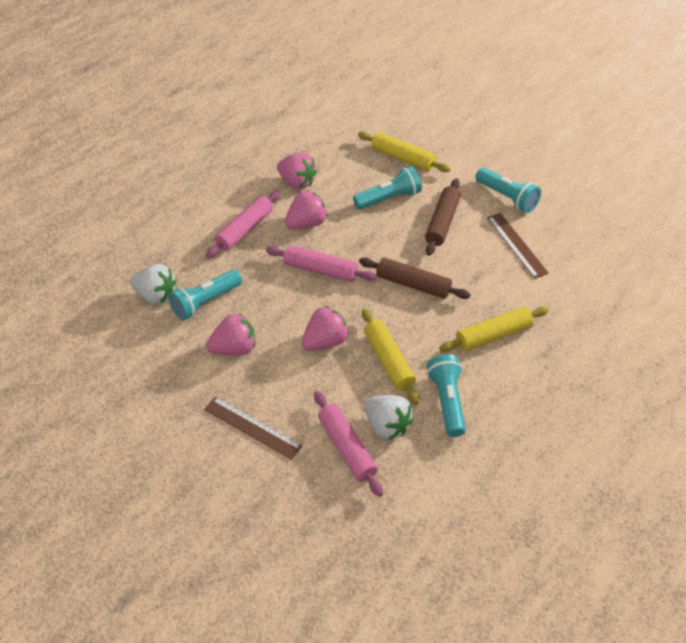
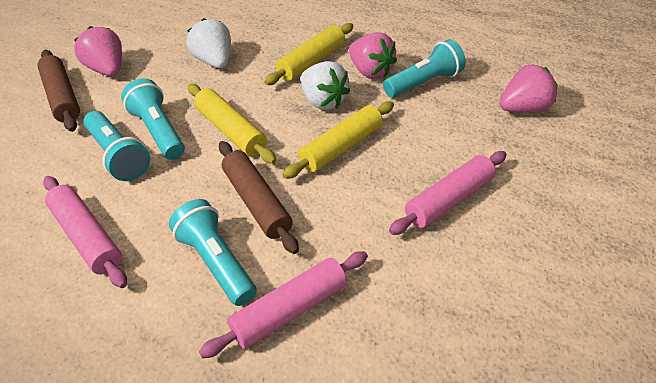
brown ruler: [204,396,302,460] [487,213,549,279] = 2 -> none = 0
pink strawberry: [206,313,255,356] [277,153,317,190] [285,190,328,229] [302,305,349,351] = 4 -> [74,26,122,76] [349,32,397,79] [499,64,558,113] = 3

